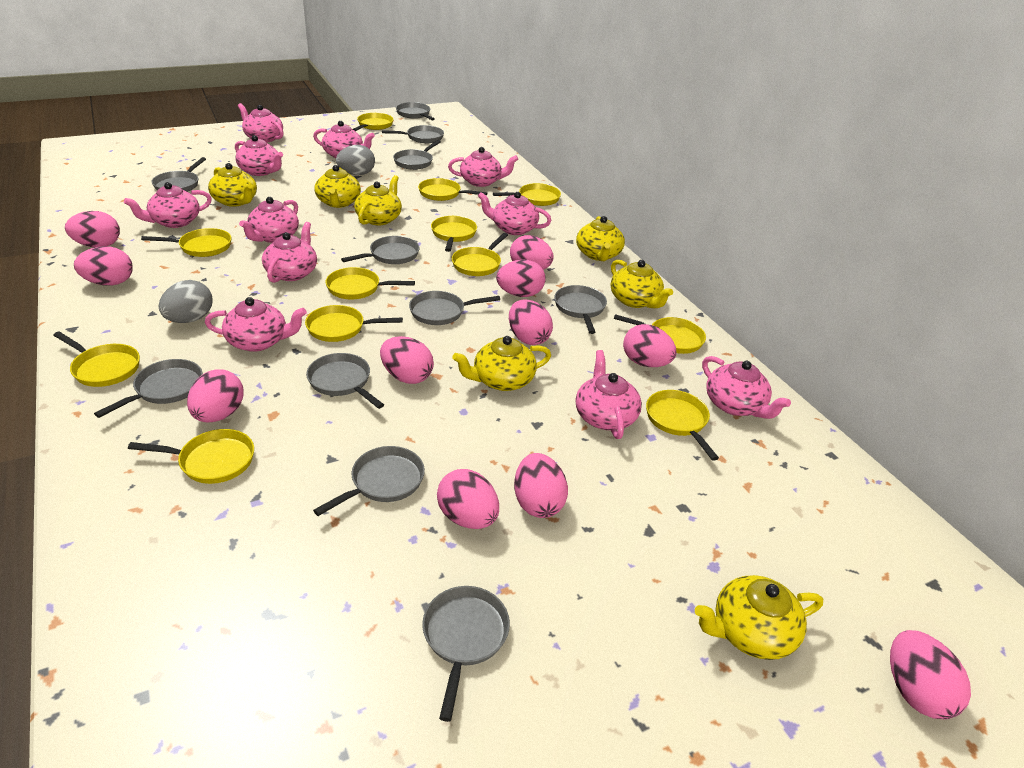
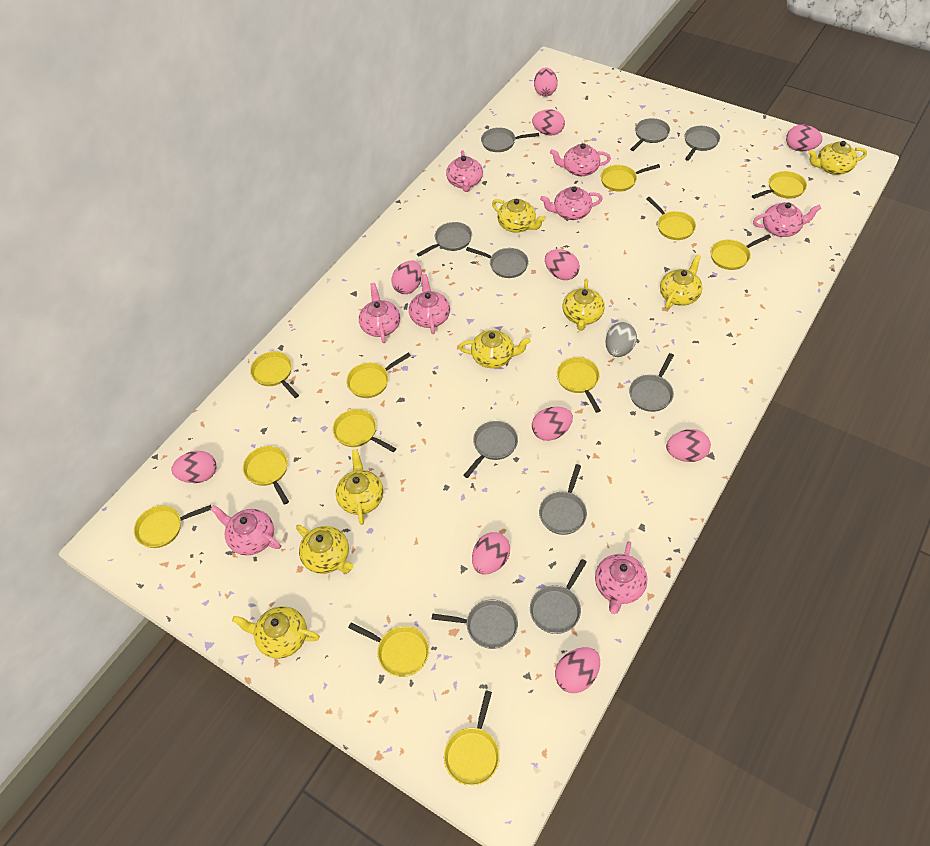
grey egg: [159,280,213,323] [336,145,375,175] = 2 -> [605,322,637,357] = 1
grey pan: [94,359,203,418] [152,157,206,192] [306,353,384,409] [313,446,425,516] [341,236,420,264] [382,125,444,143] [393,140,441,170] [396,102,435,120] [409,291,500,325] [422,586,510,722] [554,285,607,334] = 11 -> [417,222,472,257] [432,600,518,649] [463,421,518,478] [466,247,529,278] [481,127,539,152] [530,559,587,634] [539,464,587,535] [629,353,674,412] [630,118,670,151] [684,126,720,161] = 10
pink egg: [65,211,120,247] [74,246,133,286] [187,369,244,422] [380,336,434,384] [437,469,499,529] [496,259,546,297] [509,299,553,345] [510,235,554,270] [514,453,568,518] [623,324,676,367] [890,630,971,719] = 11 -> [171,451,216,483] [392,261,422,294] [472,532,510,575] [532,109,565,136] [532,407,573,441] [534,67,557,97] [545,249,580,280] [555,647,600,693] [666,429,711,462] [786,125,822,152] = 10
pink teapot: [124,182,212,228] [205,297,307,352] [235,135,283,176] [238,103,284,143] [239,197,299,243] [262,222,317,283] [313,121,375,158] [448,147,518,187] [478,192,552,235] [576,350,642,439] [702,356,791,419] = 11 -> [210,505,280,555] [359,283,400,343] [409,274,450,334] [446,150,483,192] [540,186,603,220] [550,143,611,176] [595,541,647,614] [753,202,821,237] = 8
yellow teapot: [208,163,257,207] [315,165,361,208] [354,175,402,225] [452,336,551,391] [576,216,625,261] [610,260,673,308] [695,575,823,660] = 7 -> [232,606,320,659] [296,525,354,574] [336,449,383,525] [459,330,531,368] [492,199,545,232] [563,279,605,331] [660,254,702,309] [808,141,867,175] = 8

